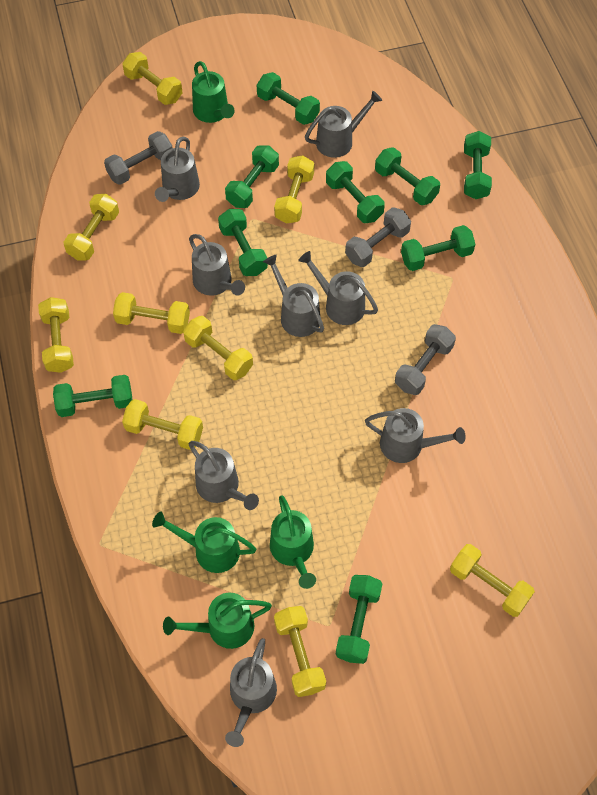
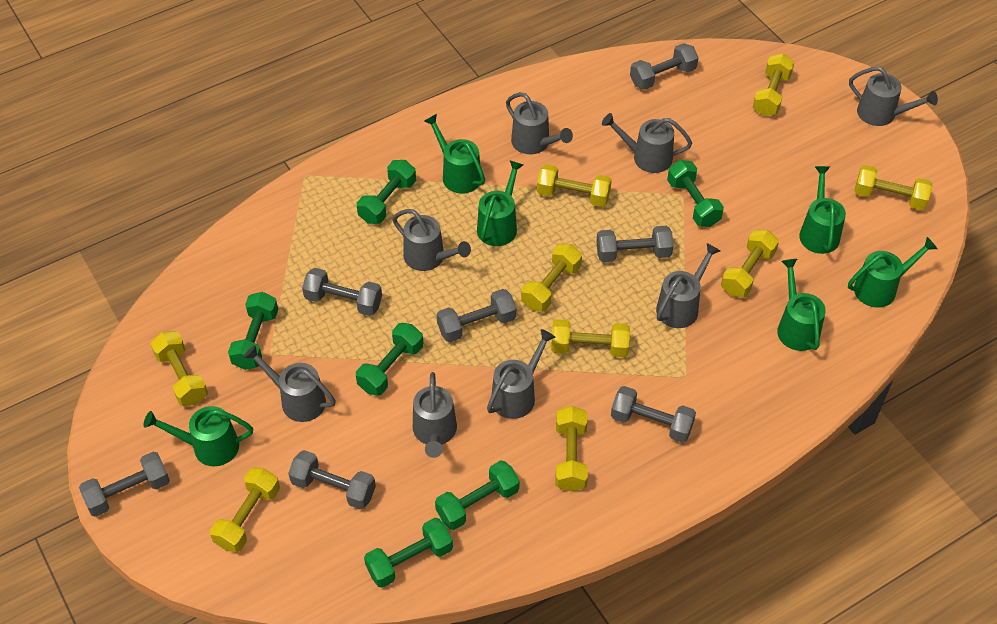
green dumbbell: [53,375,132,417] [218,209,268,276] [225,145,279,208] [257,72,320,125] [326,161,385,223] [336,575,382,664] [375,147,440,205] [401,225,475,271] [464,131,492,199] = 9 -> [228,292,278,370] [356,323,423,396] [357,160,416,224] [364,518,453,588] [435,460,520,530] [667,160,724,227] = 6
green watering can: [152,512,256,573] [163,593,272,649] [192,61,235,123] [270,495,316,589] = 4 -> [144,406,253,467] [424,114,485,194] [477,160,524,246] [777,259,826,351] [799,166,846,254] [848,237,937,308] = 6
grey dumbbell: [104,131,173,185] [345,207,411,267] [395,324,456,395] = 3 -> [79,452,170,517] [288,450,376,509] [302,268,382,316] [437,289,516,342] [596,226,673,262] [611,386,696,443] [630,43,699,90] = 7

